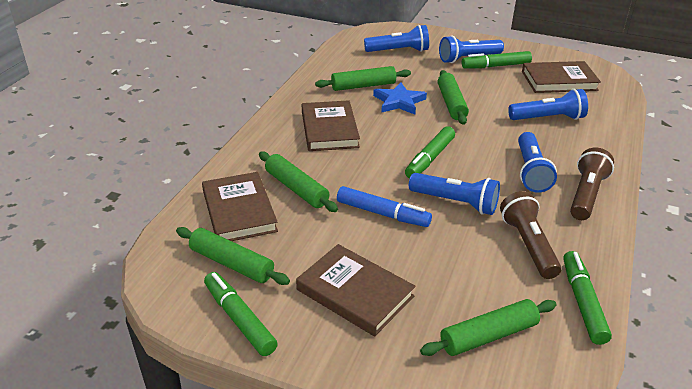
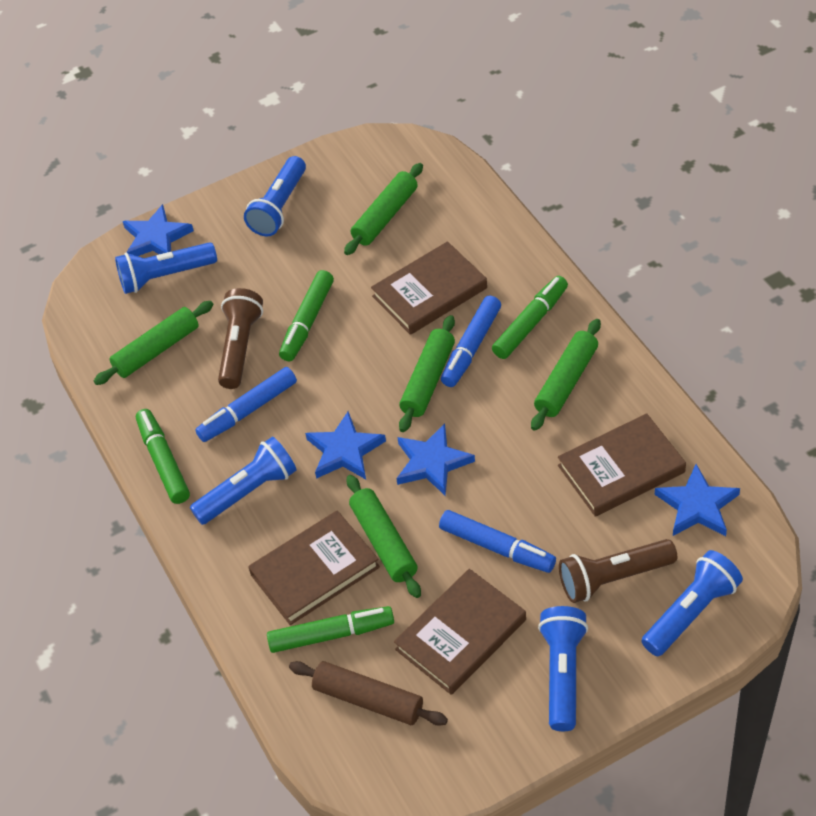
blue marker: [337,186,432,227] = 1 -> [195,367,297,442] [439,510,556,573] [441,296,501,387] = 3
blue star: [373,82,427,115] = 1 -> [123,204,194,256] [305,412,386,479] [396,424,475,496] [655,464,740,536] = 4
brown rolling pin: none = 0 -> [289,661,448,726] = 1

